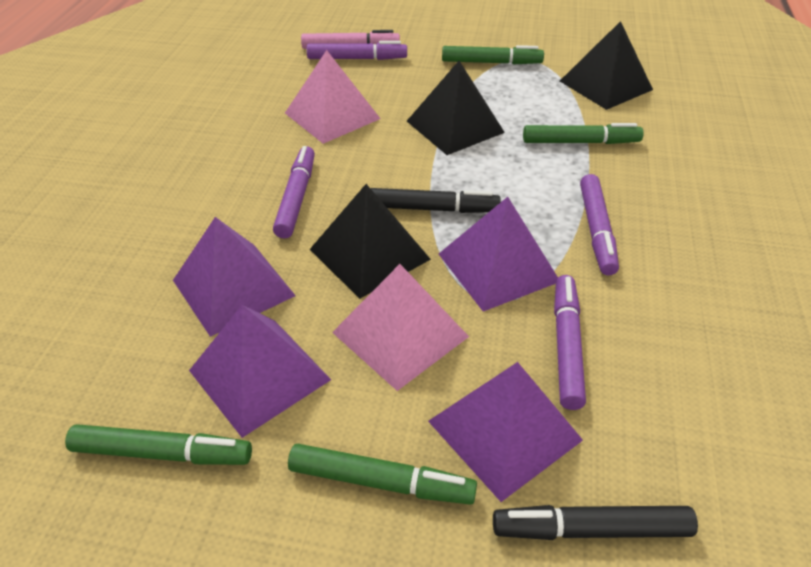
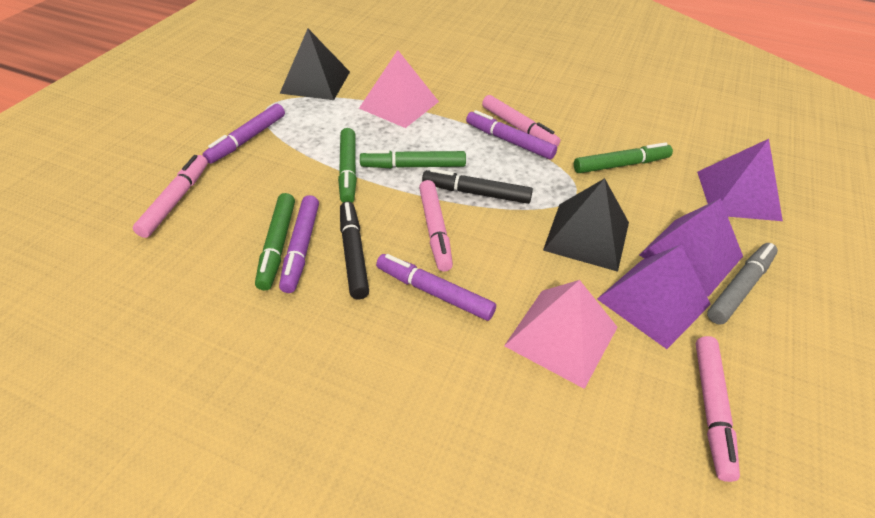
black pyramid: [310,184,431,299] [407,61,505,155] [560,21,653,110] = 3 -> [280,29,350,100] [543,178,629,272] = 2
grey marker: none = 0 -> [707,243,778,325] = 1
pink marker: [301,30,400,49] = 1 -> [133,155,208,238] [419,180,453,272] [482,95,560,147] [696,336,740,482] = 4
purple pyramid: [173,217,296,337] [189,305,331,438] [428,362,583,502] [439,197,558,311] = 4 -> [597,245,711,349] [639,198,743,297] [697,139,783,221] = 3

